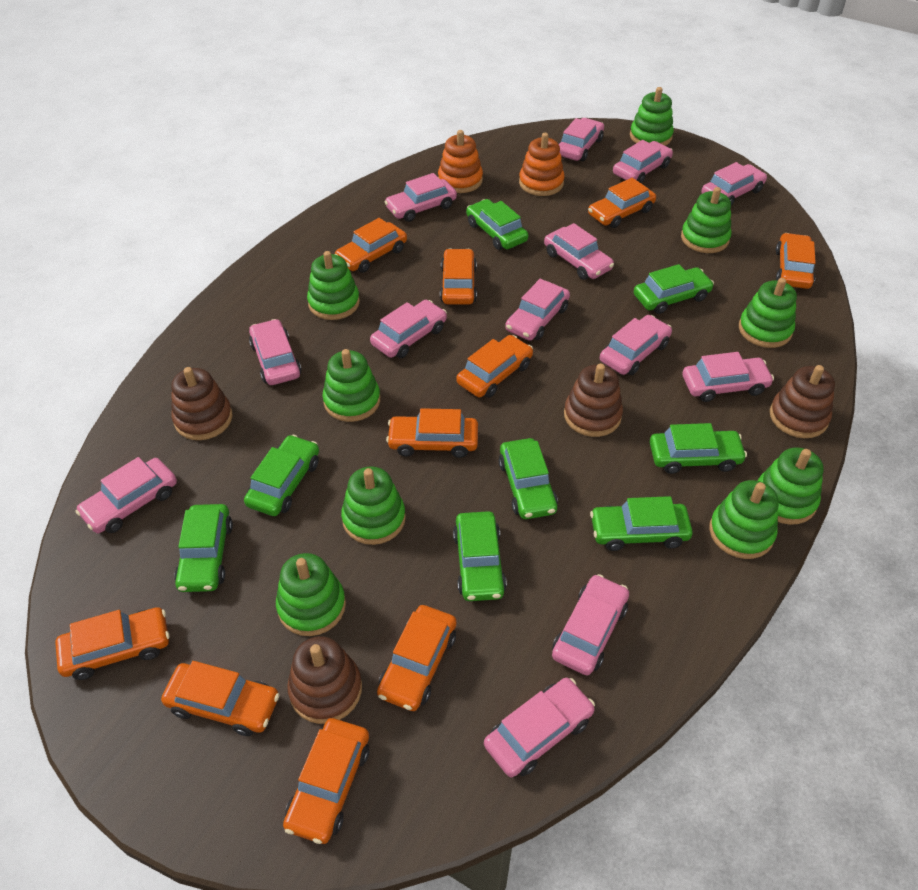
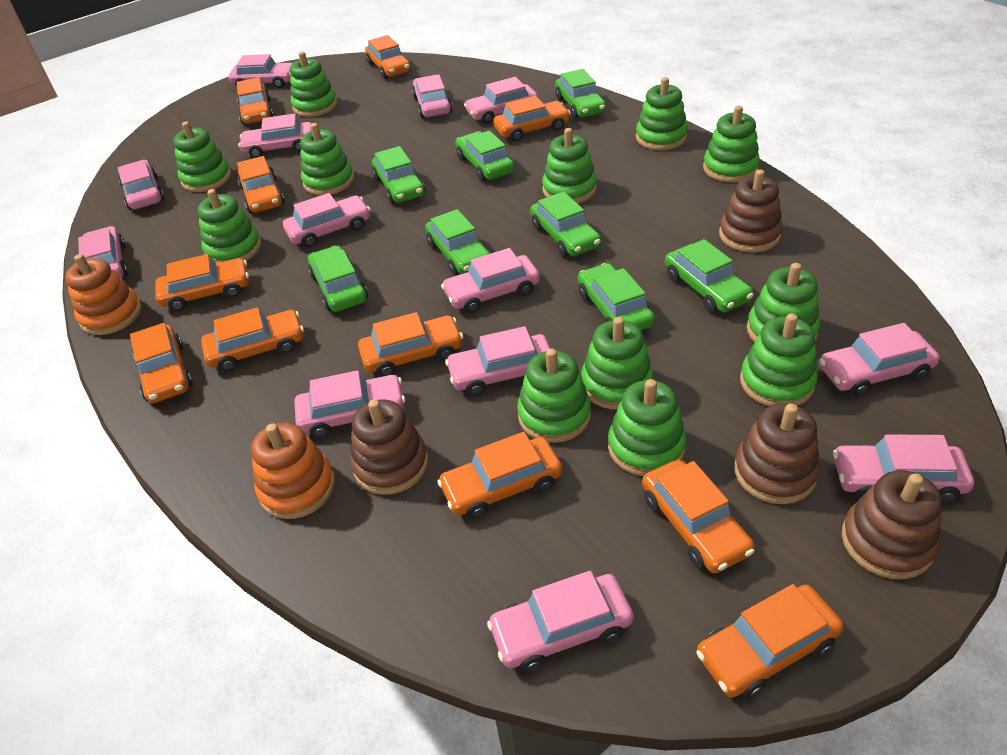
green stacking toy: [276,553,346,636] [307,251,360,320] [322,349,380,422] [341,466,406,545] [630,87,674,146] [681,187,731,253] [709,480,779,559] [739,278,797,348] [758,447,824,525] = 9 -> [173,121,231,192] [197,189,261,263] [290,52,337,117] [300,123,354,195] [517,349,591,443] [542,128,597,203] [581,317,653,410] [608,379,686,476] [636,77,688,150] [703,106,760,182] [740,313,818,406] [747,263,820,342] = 12
orange car: [55,607,169,680] [161,661,280,736] [283,718,369,844] [335,218,407,273] [377,605,457,711] [386,408,478,458] [440,248,477,305] [456,335,533,398] [588,178,656,228] [776,233,816,289] = 10 -> [130,323,193,403] [155,254,249,311] [201,307,304,371] [236,77,273,125] [237,156,285,213] [358,312,463,377] [365,35,411,79] [437,432,563,519] [493,96,570,142] [642,459,755,573] [696,584,844,699] = 11

